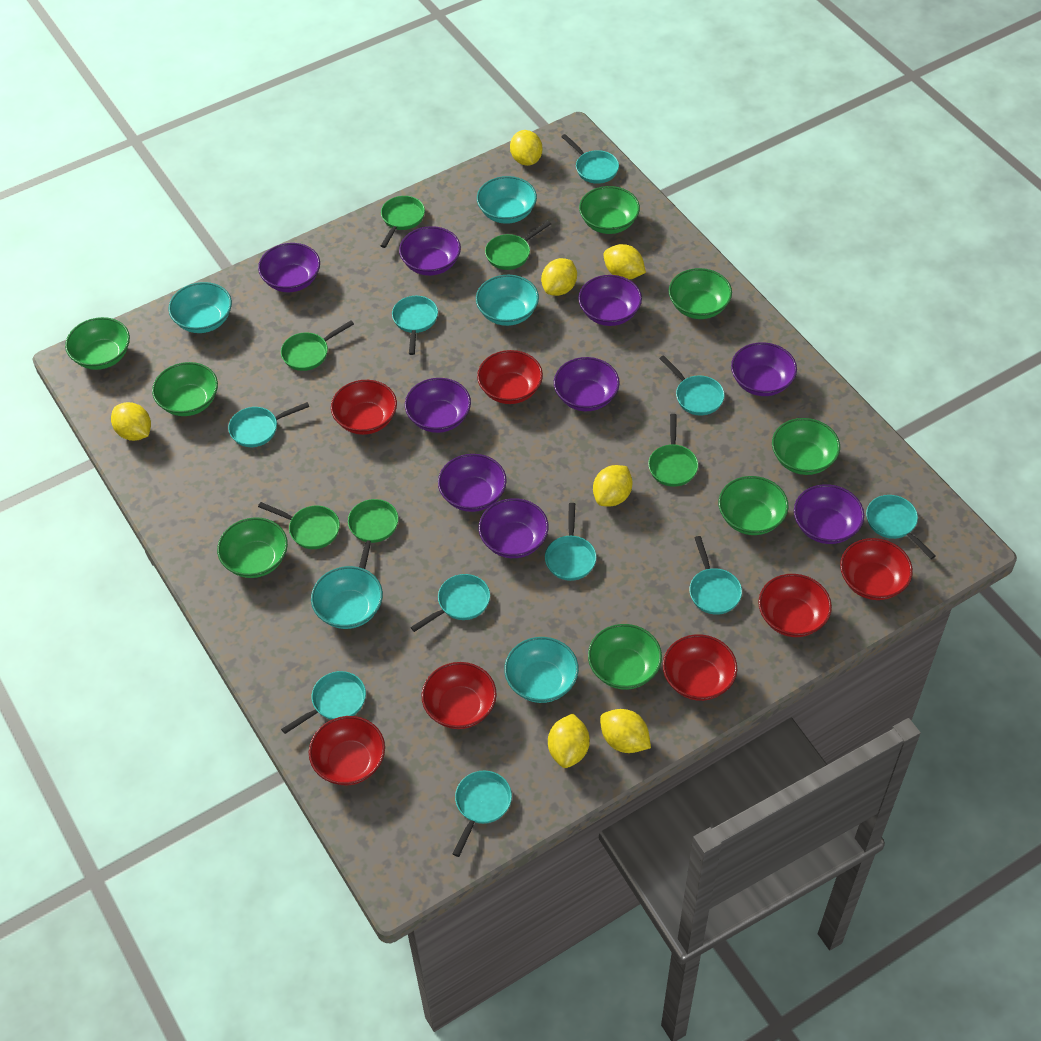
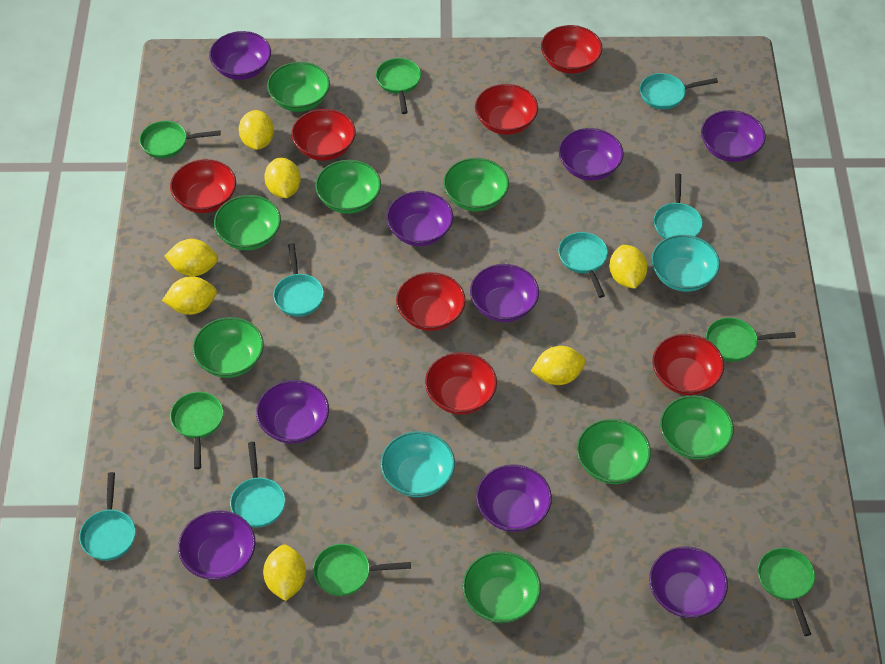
turquoise bowl: [168,282,232,333] [311,566,383,629] [476,275,539,326] [477,176,537,224] [504,637,579,703] = 5 -> [381,431,455,497] [651,235,720,292] = 2
turquoise pan: [228,402,309,447] [281,671,366,734] [392,296,438,355] [411,574,490,632] [453,771,512,857] [545,503,596,581] [561,134,619,184] [659,355,725,416] [689,536,742,615] [866,495,936,559] = 10 -> [79,472,136,561] [230,442,285,528] [274,243,324,317] [558,232,608,298] [640,73,718,109] [654,173,703,239] = 6

